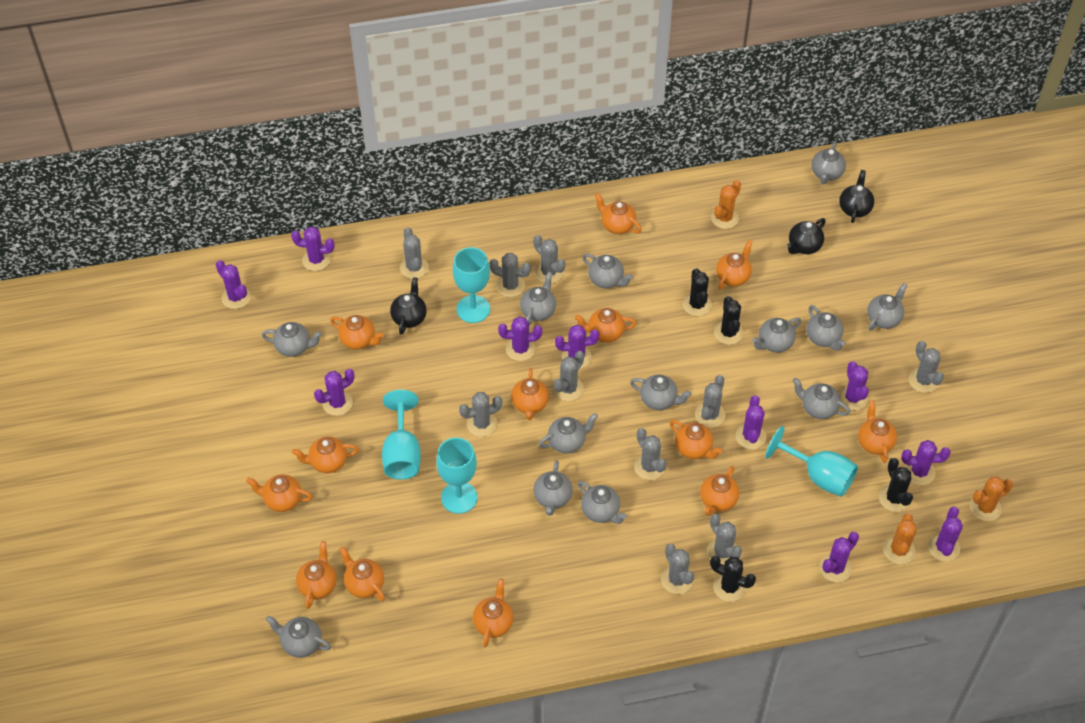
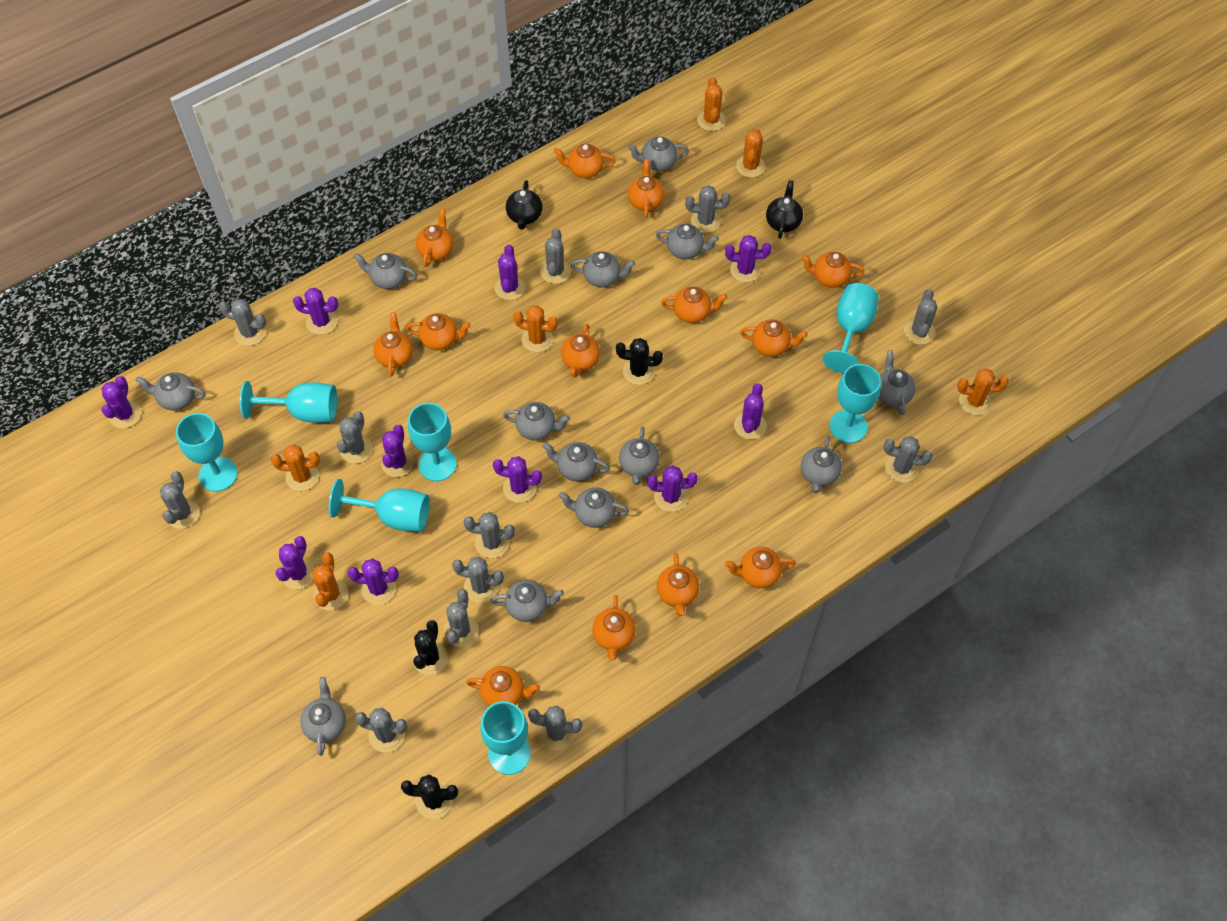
black cactus: [683,268,712,316] [710,556,756,602] [714,296,744,345] [879,458,913,512] = 4 -> [401,775,458,819] [412,620,448,675] [616,338,663,385] = 3
black teapot: [390,277,427,334] [787,218,826,254] [839,170,874,223] = 3 -> [506,180,542,230] [766,180,803,239] = 2
grey cactus: [400,227,429,279] [459,392,502,437] [489,253,531,297] [533,235,565,283] [554,351,584,401] [634,428,666,480] [661,544,694,594] [695,375,726,428] [707,514,742,565] [909,341,944,393] = 10 -> [160,471,200,529] [219,299,266,346] [337,411,373,464] [355,708,408,753] [444,589,479,647] [452,557,504,603] [464,512,515,558] [528,705,582,750] [540,228,571,284] [685,185,730,233] [884,436,933,483] [904,289,938,345] = 12
orange cactus: [711,180,741,229] [883,513,917,565] [970,477,1013,521] = 3 -> [271,445,320,491] [312,552,348,610] [513,305,558,352] [697,77,726,131] [736,128,765,178] [957,368,1009,415] = 6
turquoise goblet: [382,390,421,480] [436,437,478,514] [453,247,490,323] [765,426,858,497] = 4 -> [176,413,238,492] [240,381,337,423] [329,479,430,532] [408,403,457,481] [480,701,531,775] [823,283,879,373] [830,364,881,443] = 7

